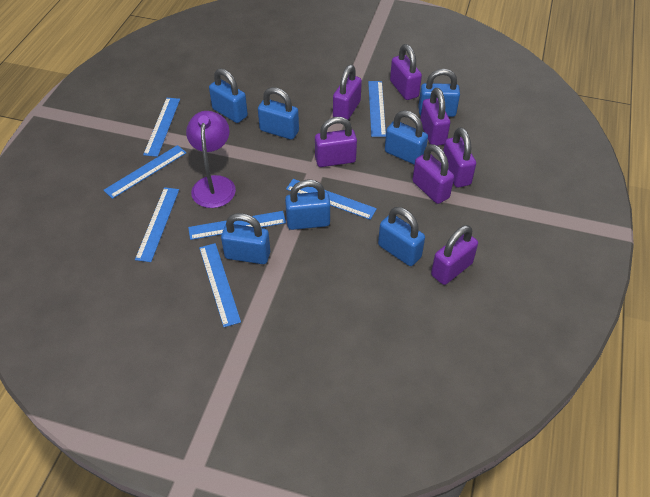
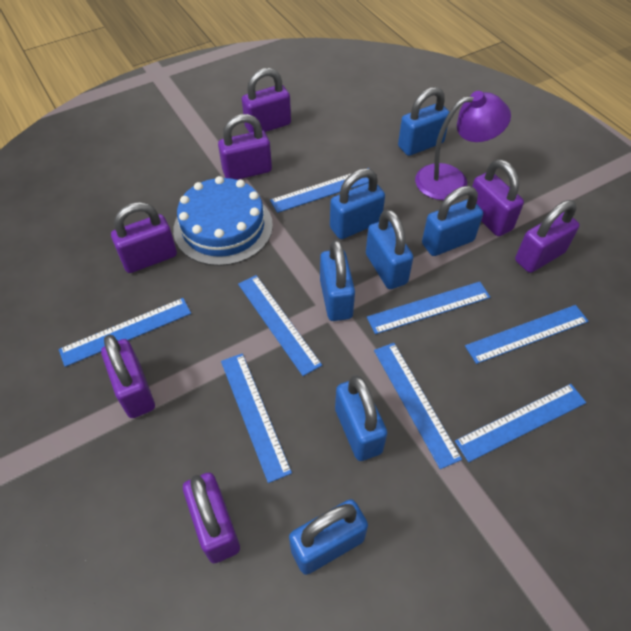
blue cake: none = 0 -> [173,176,273,266] = 1
blue ruler: [103,145,187,199] [135,187,179,262] [143,98,180,157] [188,211,286,240] [199,243,241,327] [286,179,377,220] [368,81,386,137] = 7 -> [59,298,191,367] [221,353,292,483] [238,275,322,376] [270,168,369,213] [367,282,490,334] [374,343,462,469] [455,384,586,462] [465,305,589,364] = 8

